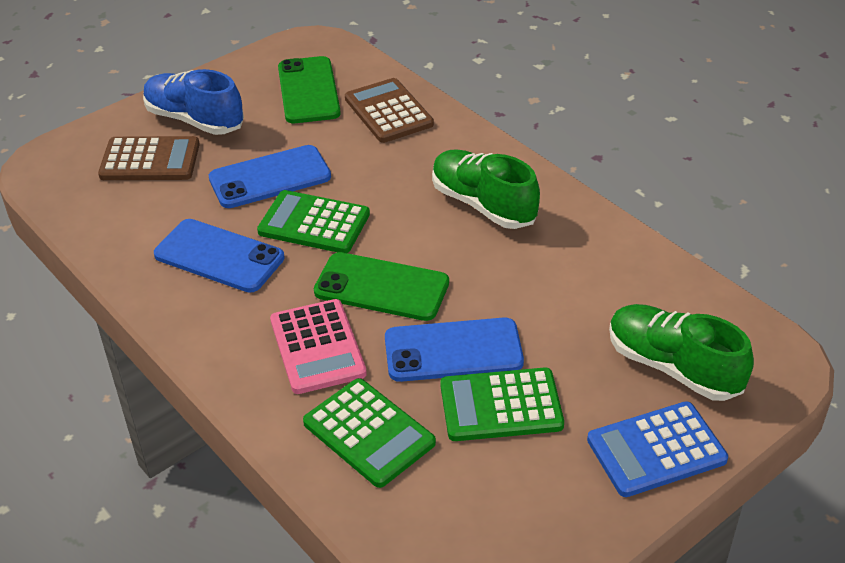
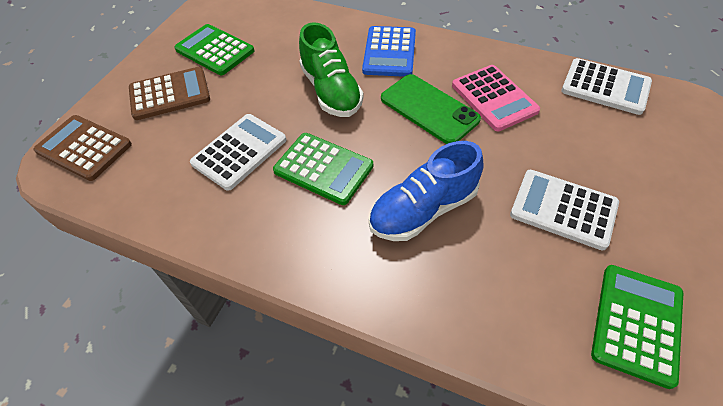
blue phone: [154,219,285,293] [209,145,331,208] [385,317,524,382] = 3 -> none = 0
green phone: [278,56,341,123] [314,252,449,321] = 2 -> [381,74,481,144] = 1
green shoe: [432,149,540,229] [609,304,754,401] = 2 -> [299,22,364,117] = 1
white calculator: none = 0 -> [190,114,286,191] [510,170,619,250] [561,58,652,115] = 3

